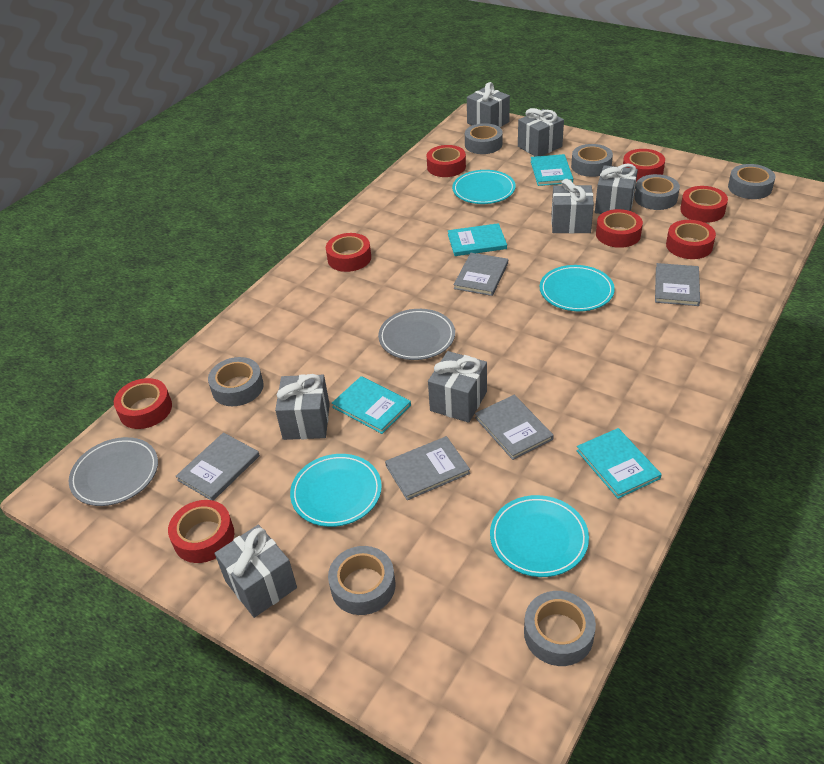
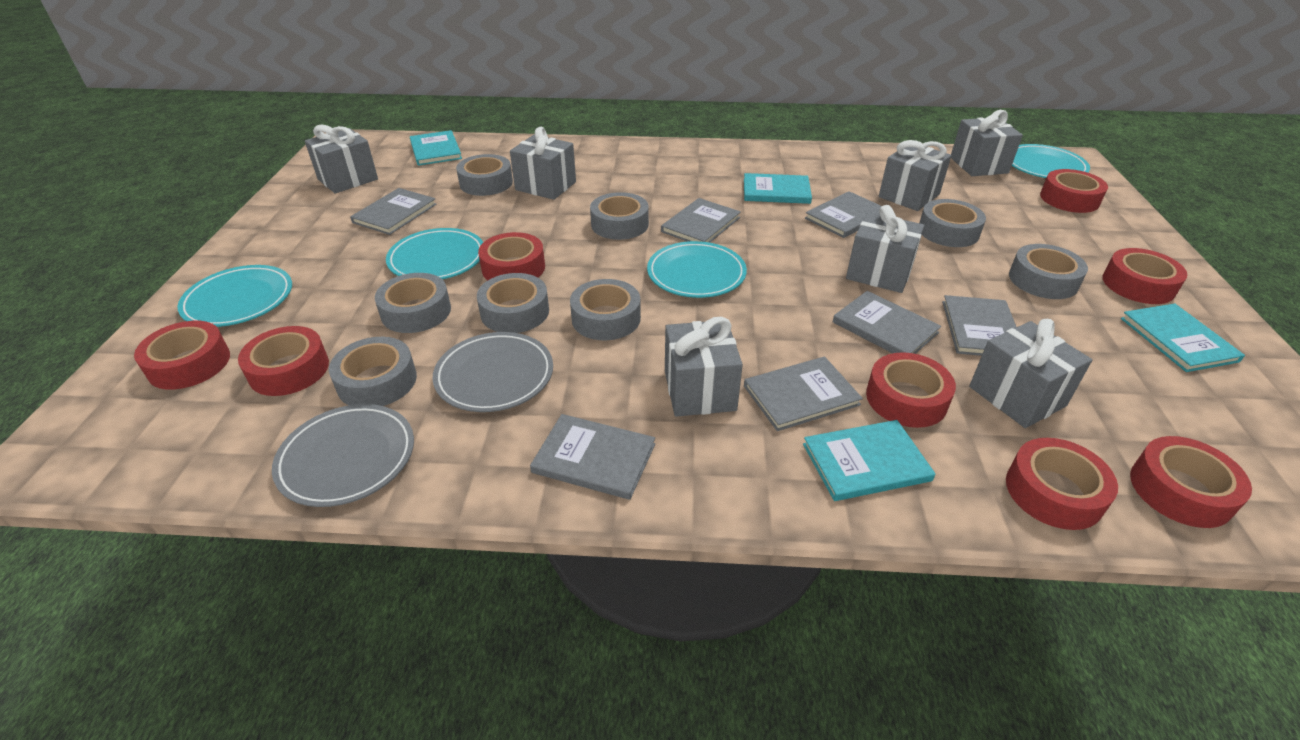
grey book: [176,432,260,501] [385,436,470,500] [454,253,508,296] [475,395,554,460] [655,263,700,306] = 5 -> [350,188,437,235] [530,414,655,500] [661,198,741,243] [744,356,863,431] [805,191,882,238] [832,291,941,354] [942,295,1016,356] = 7
grey tape: [208,357,264,406] [328,546,395,615] [465,123,503,154] [524,591,596,666] [571,144,613,177] [634,174,680,210] [728,164,775,199] = 7 -> [329,337,417,406] [375,273,451,333] [456,154,513,196] [477,273,549,333] [570,279,641,340] [590,192,649,240] [920,199,986,247] [1009,244,1088,299] = 8

